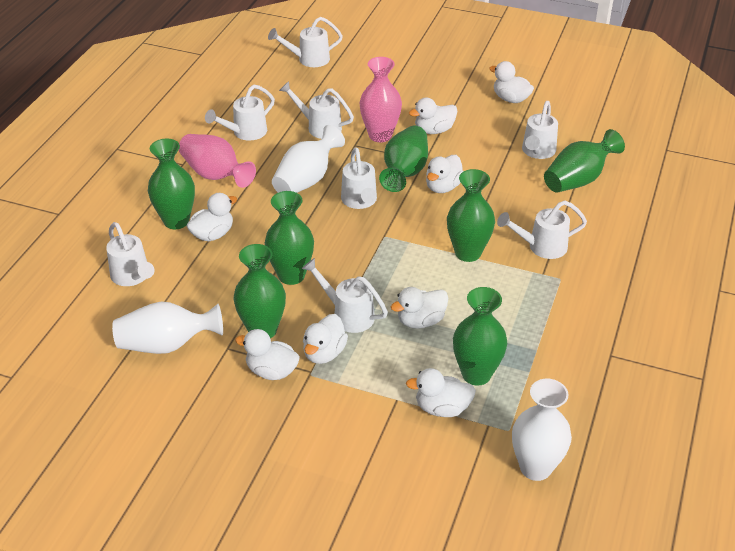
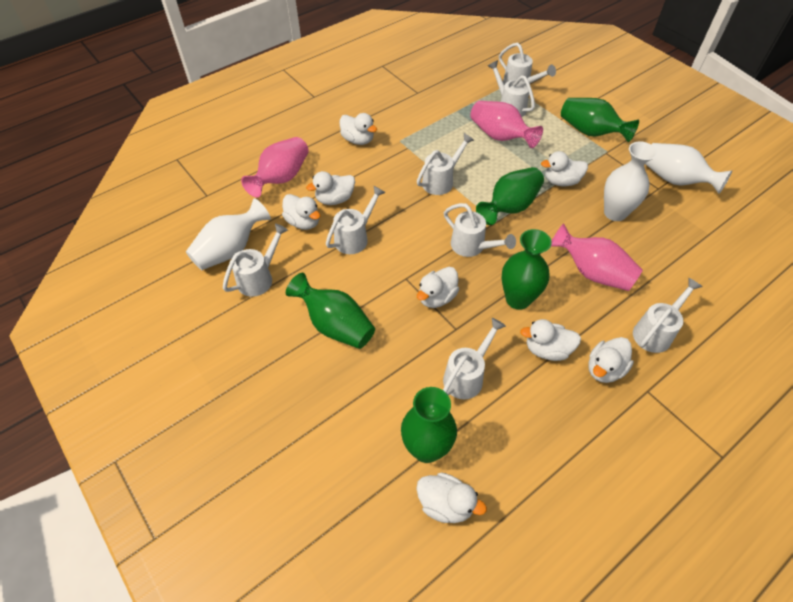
green vase: [148,139,195,229] [234,244,286,339] [265,191,314,285] [379,126,428,192] [447,169,495,262] [453,287,507,386] [544,129,625,193] = 7 -> [286,273,375,349] [401,387,457,463] [476,167,544,225] [501,229,552,310] [561,98,639,142] = 5
pink vase: [179,134,256,188] [360,57,402,142] = 2 -> [241,137,309,198] [470,101,543,148] [551,223,643,291] = 3

